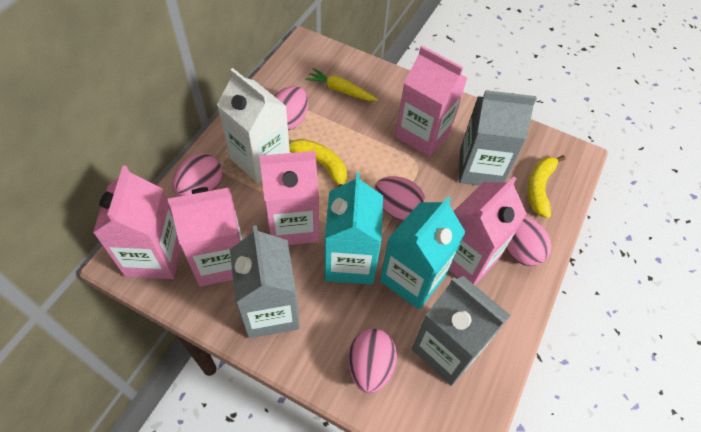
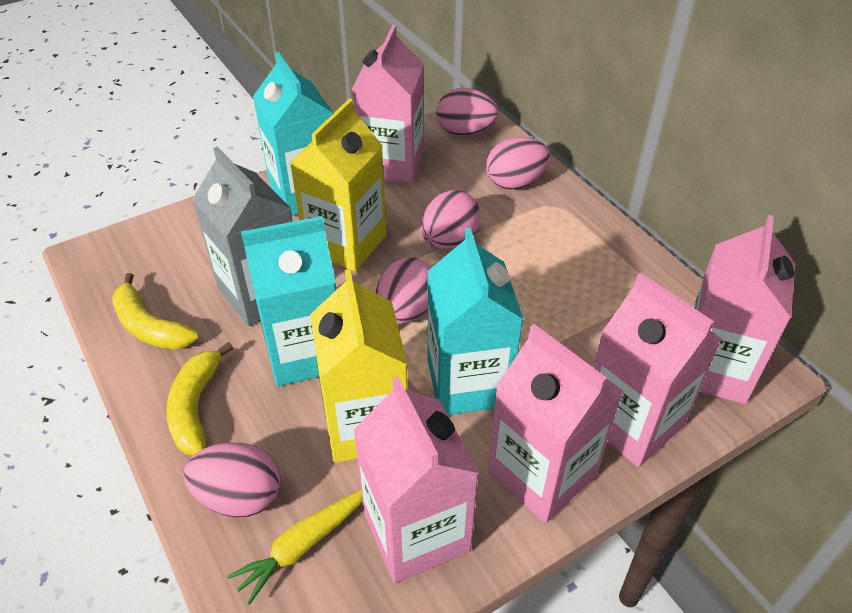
grey carton: [230,225,300,338] [412,276,511,386] [459,90,537,186] = 3 -> [192,147,293,326] = 1
turquoise carton: [325,173,383,285] [380,196,466,309] = 2 -> [241,216,336,386] [253,52,333,216] [427,228,523,415] = 3
white carton: [217,68,290,183] = 1 -> none = 0
yellow carton: none = 0 -> [290,98,386,271] [310,269,408,463] = 2

